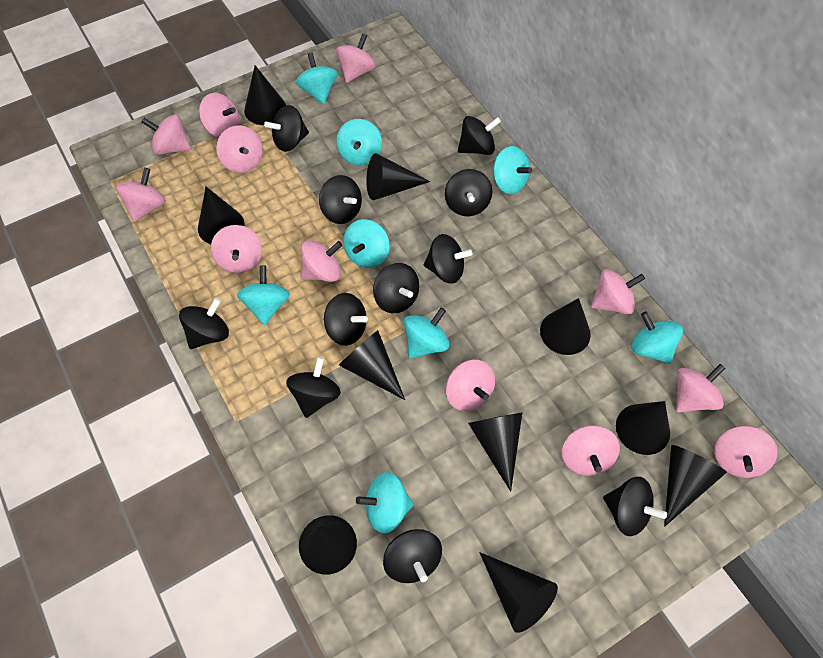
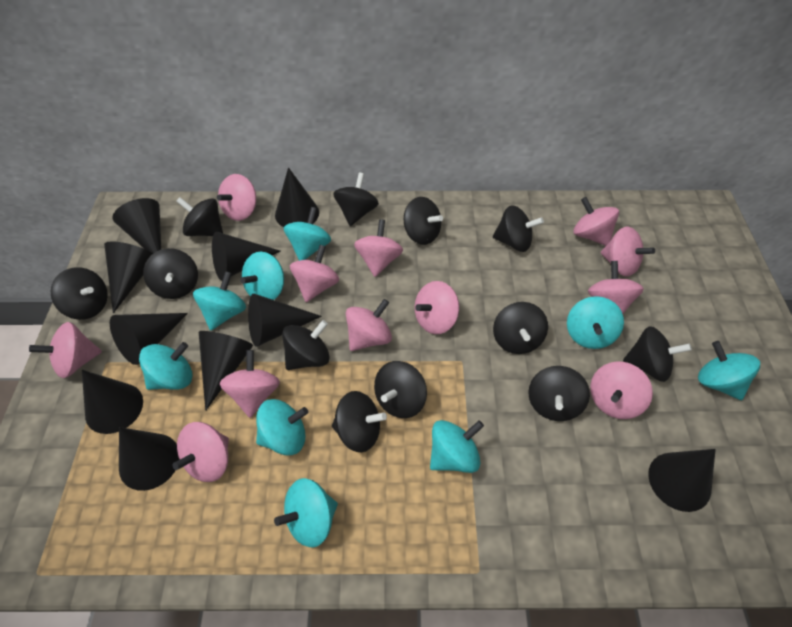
black spinning top: [179,298,229,349] [264,105,309,152] [286,357,341,418] [319,175,362,224] [324,293,368,346] [373,263,419,313] [383,529,442,583] [424,234,472,283] [445,169,492,216] [458,116,501,155] [603,477,667,536] = 11 -> [51,267,108,320] [143,248,198,299] [176,197,223,236] [282,320,330,370] [332,391,387,453] [333,173,379,226] [374,361,427,418] [404,197,443,245] [493,205,544,252] [493,302,548,354] [528,366,590,421] [623,326,692,382] = 12
turquoise spinning top: [237,266,290,325] [295,52,338,104] [336,119,382,165] [343,219,390,268] [356,472,414,534] [404,308,450,358] [492,146,532,194] [631,312,683,364] = 8 -> [139,342,193,390] [193,271,246,330] [240,252,284,300] [256,399,308,455] [274,478,338,547] [283,207,331,261] [430,420,484,473] [567,296,624,349] [698,341,760,400] = 9

